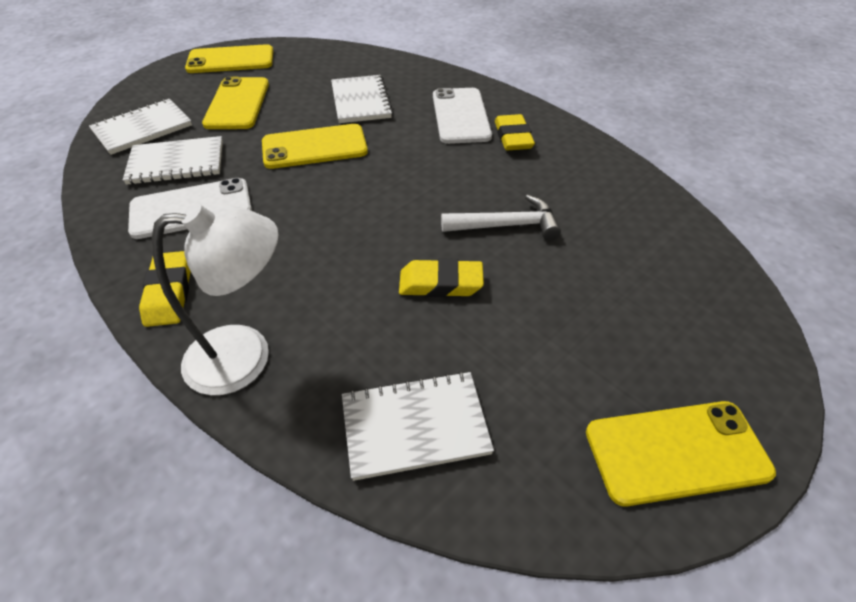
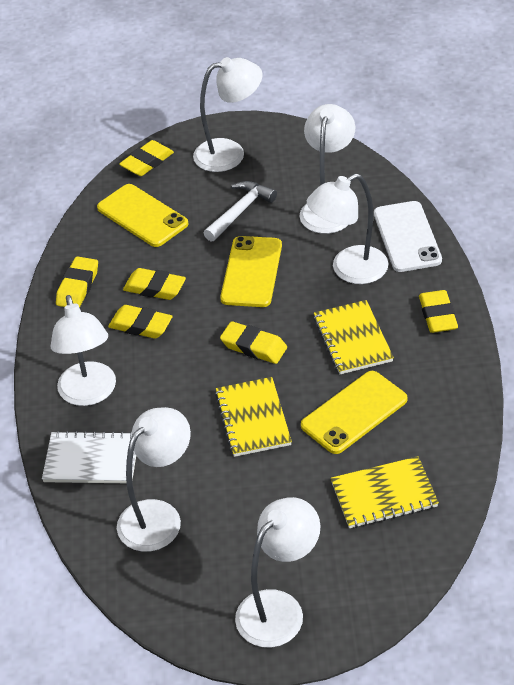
white lamp: [152,204,278,395] = 1 -> [51,295,116,406] [117,407,191,552] [193,57,262,172] [235,497,321,648] [299,104,355,234] [307,173,388,284] = 6
white notebook: [89,99,192,155] [123,136,223,185] [331,75,393,123] [342,371,494,481] = 4 -> [42,431,136,483] = 1
white phone: [128,178,252,239] [433,88,492,144] = 2 -> [374,201,442,272] = 1
yellow eraser: [139,251,191,327] [399,258,484,297] [495,114,535,150] = 3 -> [56,256,98,308] [108,305,173,339] [119,140,174,176] [123,268,186,300] [220,321,287,364] [419,290,458,333] = 6
yellow notebook: none = 0 -> [215,377,292,457] [313,300,394,374] [331,456,439,528] = 3
yellow phone: [185,44,273,73] [202,77,269,129] [262,124,368,169] [586,401,776,507] = 4 -> [97,184,188,247] [220,236,282,307] [301,371,407,454] = 3

